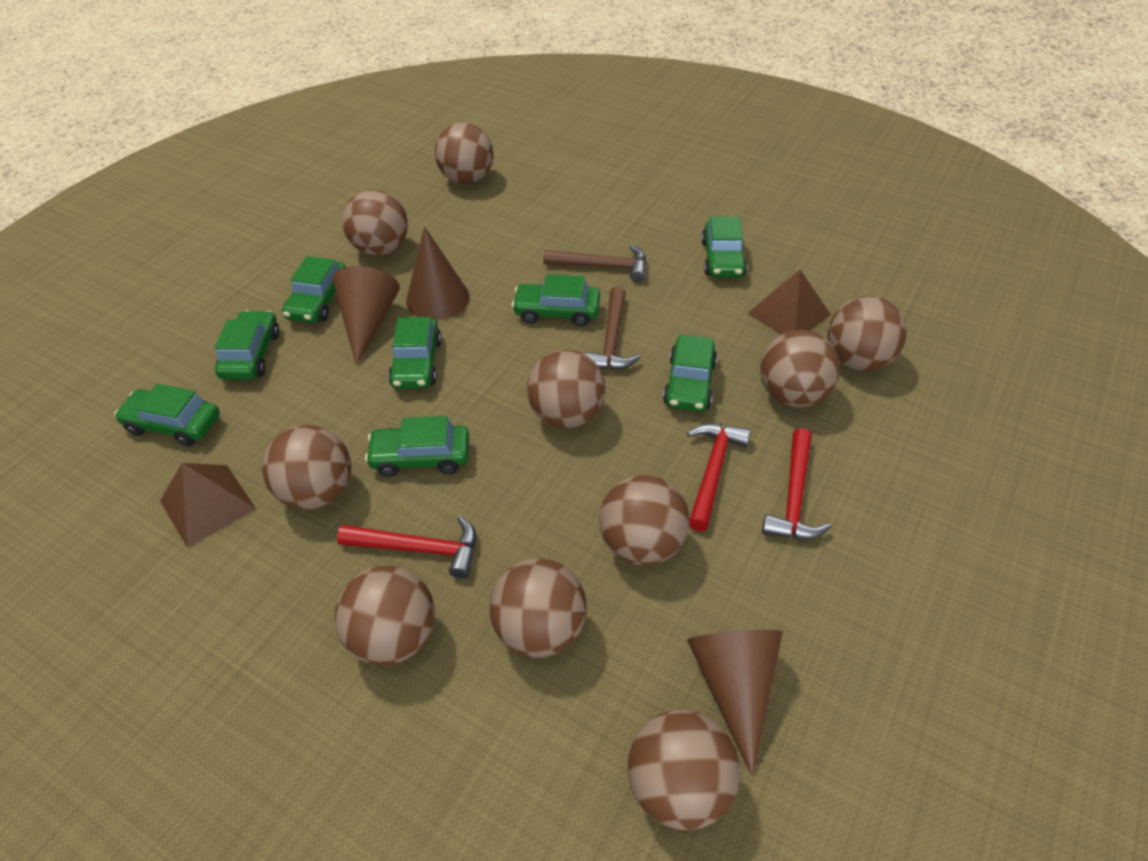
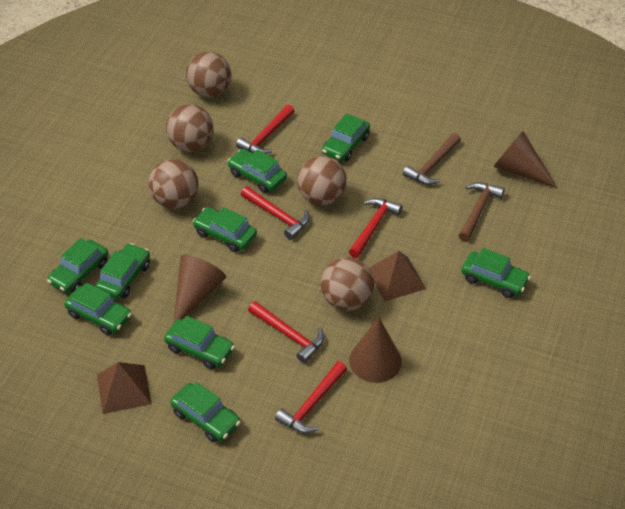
brown ball: [262,425,351,510] [335,565,435,665] [342,190,408,256] [435,123,494,184] [489,558,587,658] [527,350,606,428] [599,475,689,566] [628,710,740,830] [760,330,840,407] [827,296,907,371] = 10 -> [148,159,198,209] [166,104,214,152] [186,52,231,97] [297,156,347,205] [321,257,374,311] = 5
green car: [115,384,220,447] [215,310,280,380] [282,256,346,323] [365,416,469,477] [388,317,442,389] [512,274,600,326] [663,334,717,412] [701,216,747,277] = 8 -> [47,238,108,293] [64,283,132,335] [96,243,150,299] [164,316,235,369] [170,382,241,442] [193,207,257,252] [228,149,287,193] [322,113,370,162] [461,248,531,298] = 9
red hammer: [337,516,476,579] [687,423,751,532] [762,428,832,539] = 3 -> [236,105,294,154] [241,186,310,240] [248,301,324,363] [275,361,347,433] [349,198,403,258] = 5

